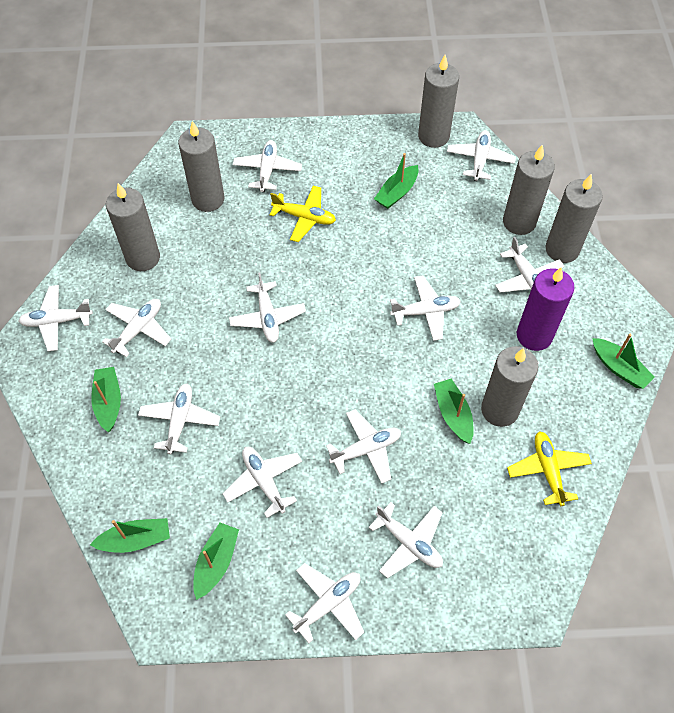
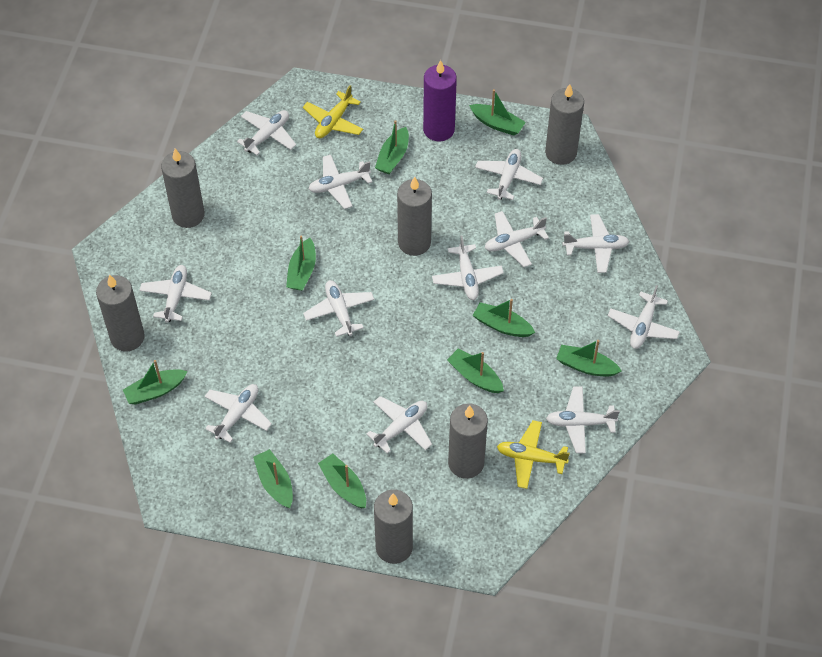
green boat: [90,518,170,553] [91,367,121,432] [193,523,239,600] [374,153,419,209] [434,378,474,444] [592,334,655,389] = 6 -> [123,360,188,404] [253,449,293,508] [286,236,316,291] [318,454,366,508] [375,120,409,174] [447,349,504,393] [469,89,526,136] [473,299,535,337] [556,340,622,377] = 9

